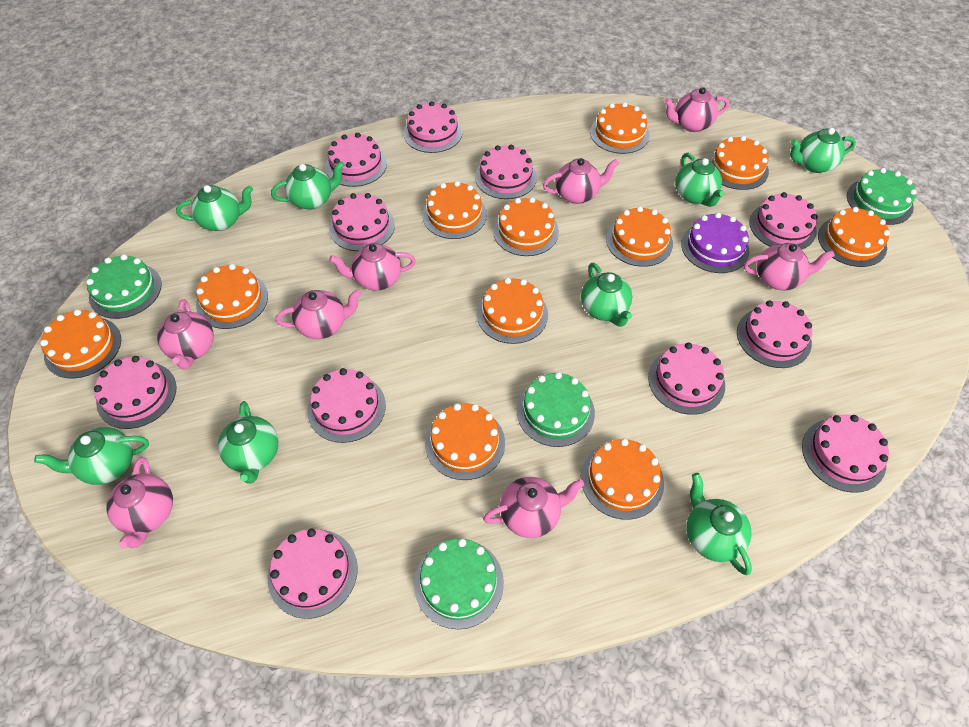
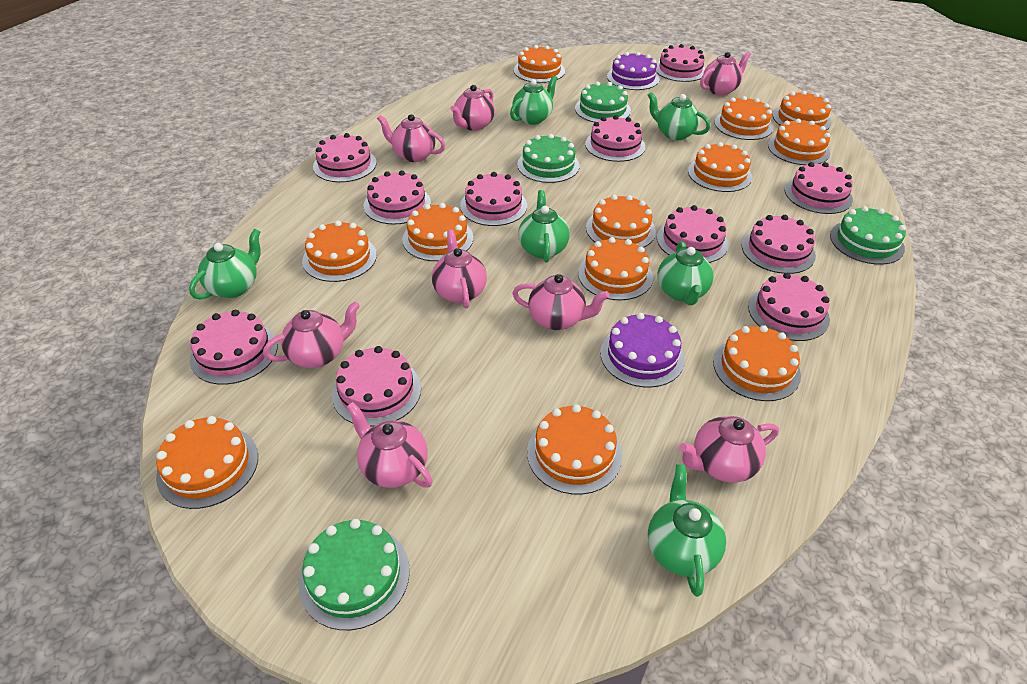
green teapot: [34,427,149,485] [176,185,253,231] [218,401,278,484] [271,161,345,210] [581,263,632,327] [675,153,725,207] [686,473,752,575] [790,128,856,173] = 8 -> [189,229,261,299] [510,75,558,125] [518,190,570,263] [648,92,711,140] [648,464,726,597] [657,241,714,305] = 6
orange cake: [40,309,121,379] [196,264,268,329] [422,181,487,239] [425,403,505,480] [477,278,548,344] [493,197,559,256] [581,438,664,520] [590,102,650,154] [606,206,673,267] [707,136,769,190] [818,207,890,267] = 11 -> [156,416,258,509] [302,221,377,282] [402,203,473,261] [514,45,565,83] [527,404,622,495] [578,237,653,300] [586,195,656,248] [688,142,752,192] [713,325,801,401] [714,96,773,140] [768,119,830,165] [773,91,832,130] = 12
purple cake: [681,213,749,273] = 1 -> [600,313,685,387] [607,52,660,90] = 2

